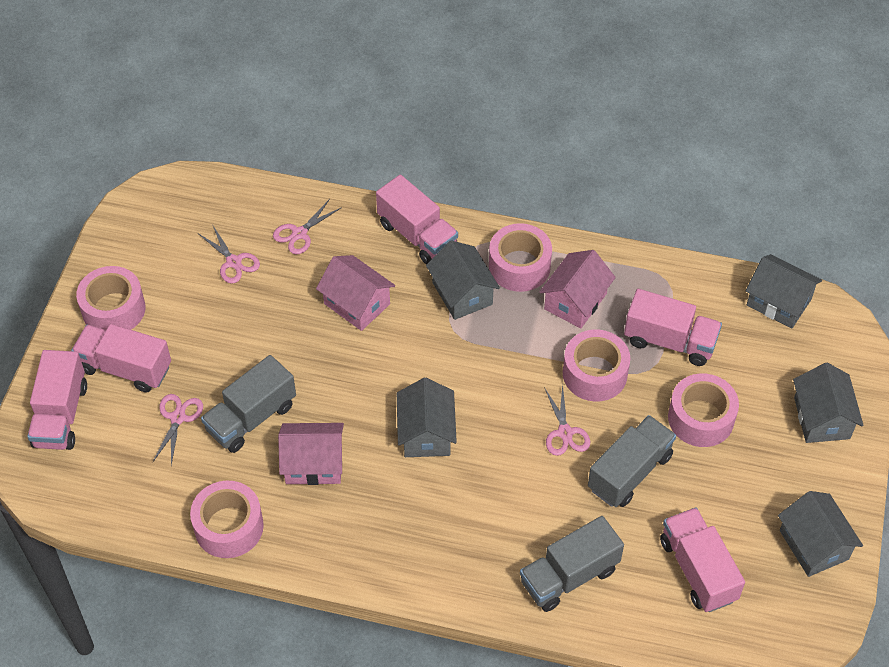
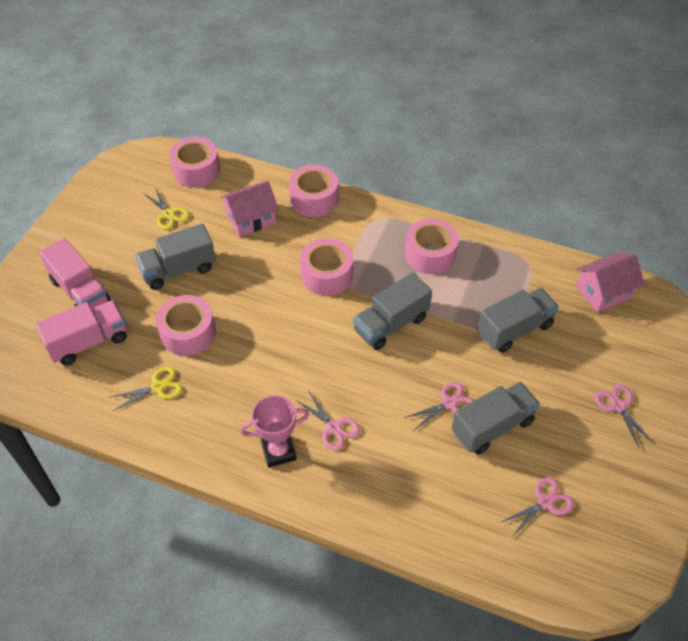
grey house: [397,378,457,457] [426,240,500,320] [746,254,822,328] [778,491,863,577] [793,363,864,443] = 5 -> none = 0
grey truck: [201,355,296,453] [520,516,624,612] [588,415,676,507] = 3 -> [135,224,216,290] [353,273,432,350] [452,382,540,455] [477,288,559,353] = 4
pink house: [278,423,344,485] [316,255,395,331] [539,250,616,328] = 3 -> [220,181,279,237] [576,253,645,312] = 2
pink trophy: none = 0 -> [240,395,310,468] = 1
pink truck: [27,350,87,450] [71,324,171,392] [376,175,458,264] [624,289,722,366] [660,507,745,612] = 5 -> [35,300,127,366] [39,238,111,311] = 2
yellow scissors: none = 0 -> [108,367,182,411] [143,187,189,230] = 2

